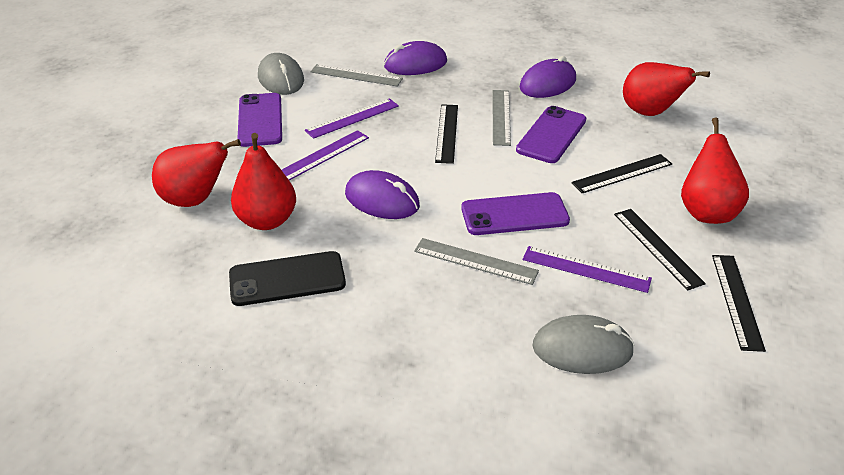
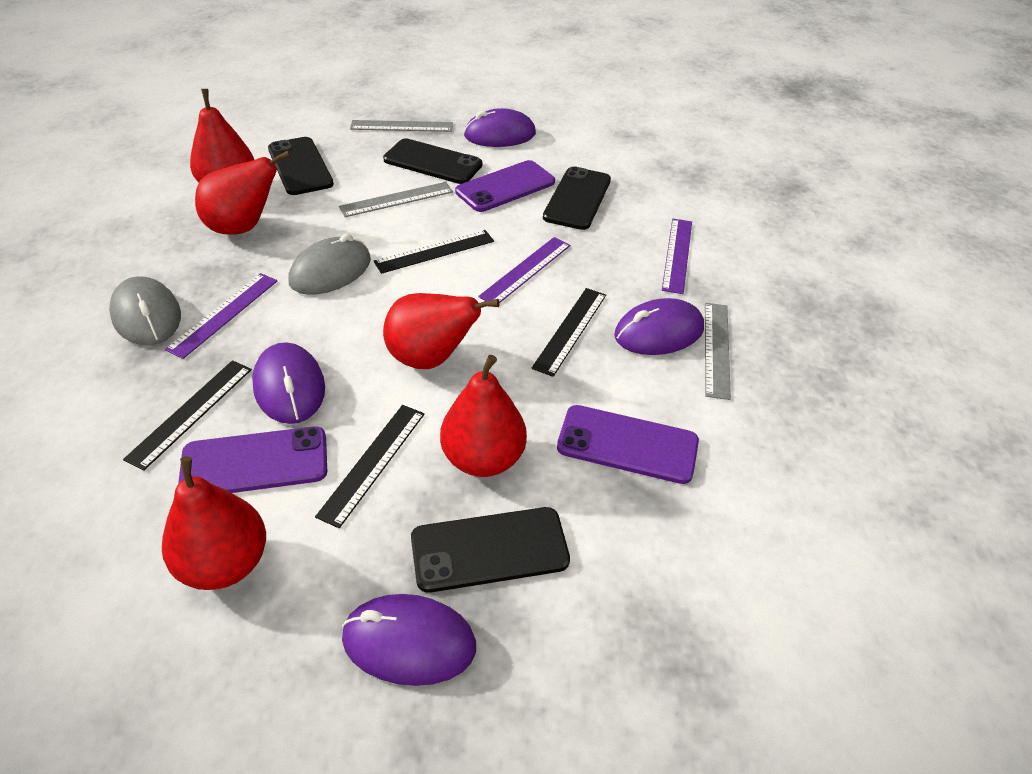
black phone: [229,251,346,306] = 1 -> [268,137,334,195] [383,138,482,184] [411,507,570,593] [543,166,611,230] = 4
purple mouse: [345,170,420,219] [384,41,447,75] [520,56,576,98] = 3 -> [252,342,325,424] [342,594,476,686] [464,108,536,147] [614,298,704,355] = 4
red pear: [152,139,241,207] [231,133,296,230] [623,62,710,116] [681,117,749,224] = 4 -> [162,456,266,590] [190,89,254,182] [195,150,290,235] [383,293,500,369] [440,355,527,477] = 5

